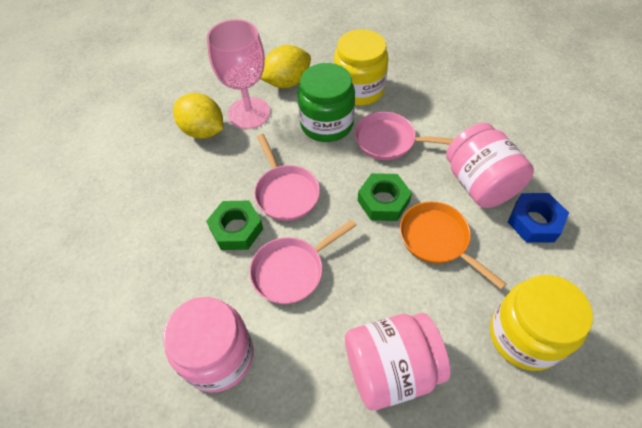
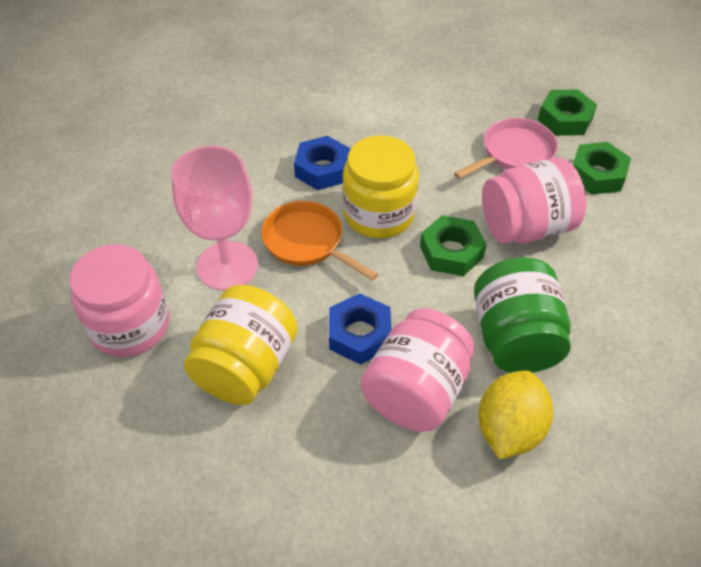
blue nut: [508,193,569,243] = 1 -> [294,136,350,190] [329,293,392,365] = 2
green nut: [206,201,263,250] [358,173,412,221] = 2 -> [420,215,487,276] [538,89,597,136] [573,142,631,195] = 3
pink pan: [249,220,357,304] [254,134,320,221] [355,112,454,160] = 3 -> [454,118,558,179] = 1
yellow lemon: [173,93,223,139] [260,45,311,88] = 2 -> [479,370,553,459] = 1

